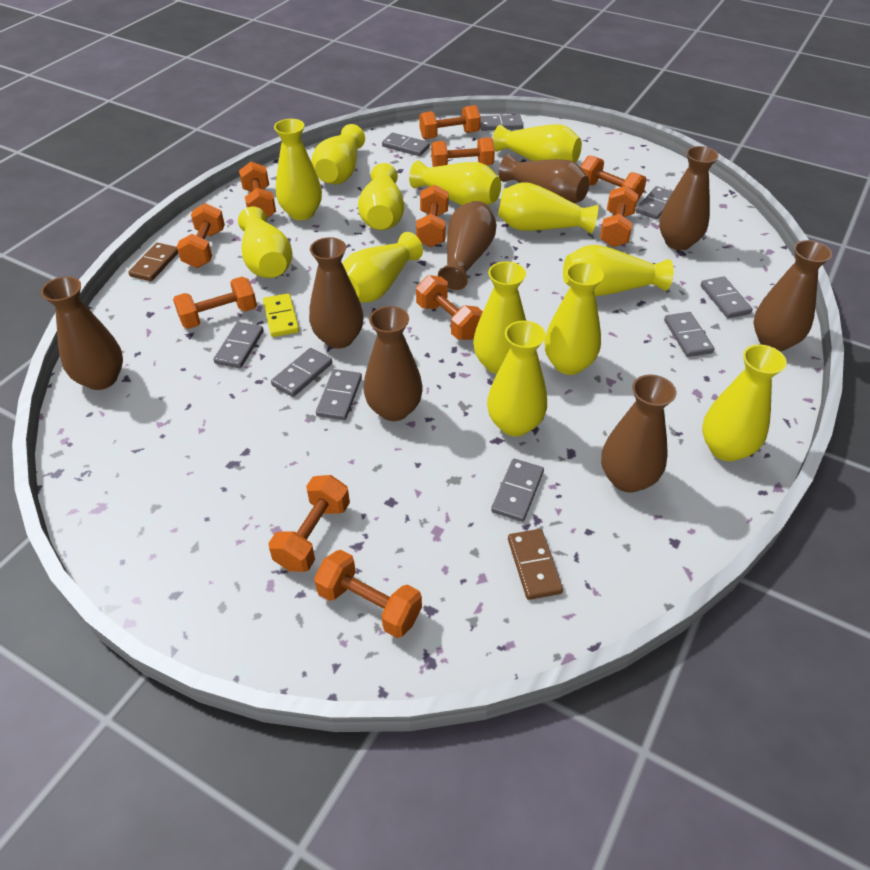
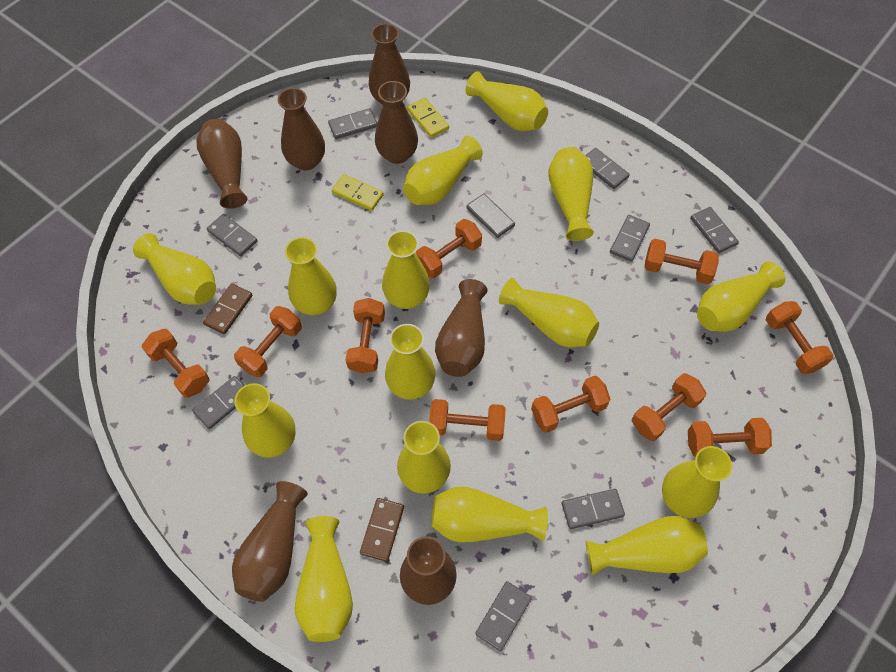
brown vase: [41,276,123,390] [309,237,364,349] [364,306,423,421] [438,201,496,290] [499,154,589,203] [601,375,676,493] [659,146,719,250] [753,240,832,351] = 8 -> [197,119,248,209] [232,481,308,602] [278,88,325,170] [369,23,410,105] [375,81,418,164] [400,536,457,605] [435,279,488,377] = 7
orange dumbbell: [173,277,257,329] [177,203,225,268] [239,162,276,218] [268,475,350,572] [314,550,422,638] [416,185,449,247] [416,275,483,340] [419,105,481,139] [431,137,495,167] [580,155,647,201] [600,186,638,247] = 11 -> [142,329,210,398] [234,306,302,377] [345,298,385,373] [415,219,482,278] [429,399,505,441] [531,376,610,433] [632,373,706,441] [645,239,719,284] [688,418,772,457] [766,301,834,374] = 10
yellow domino: [263,293,299,337] = 1 -> [332,174,384,211] [407,98,449,138] = 2
yellow vase: [238,207,293,278] [274,119,322,220] [312,124,365,184] [342,232,423,302] [358,163,404,230] [409,161,501,206] [473,261,526,374] [487,321,547,436] [493,124,582,162] [498,182,598,234] [545,262,604,375] [563,245,674,296] [702,344,787,461] = 13 -> [133,233,216,305] [234,383,296,458] [285,237,337,315] [294,516,353,642] [382,231,430,309] [385,324,436,400] [397,421,451,494] [403,136,483,205] [431,487,548,542] [466,71,548,131] [499,278,599,347] [548,147,594,241] [586,516,708,576] [662,446,732,518] [697,261,785,332] = 15

